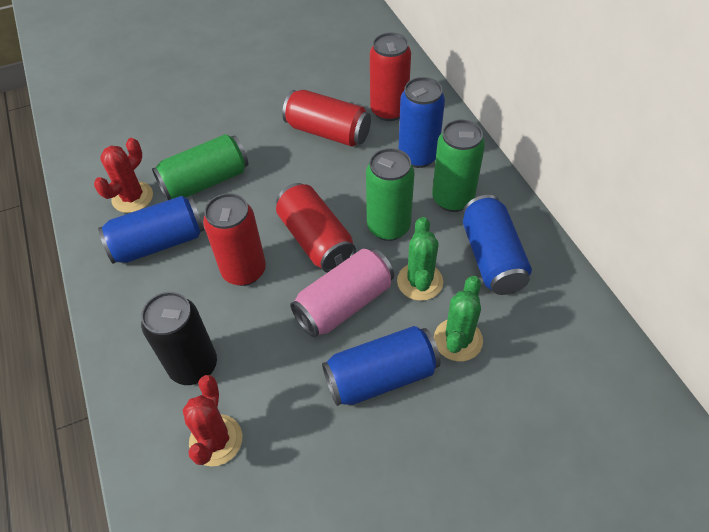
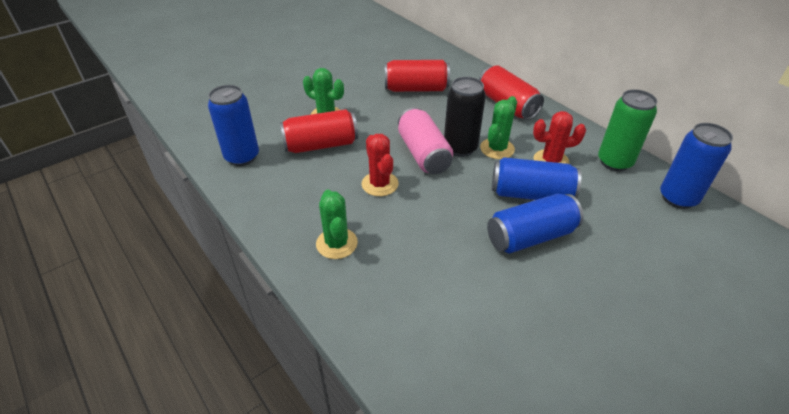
green cactus: [397,217,443,301] [434,276,483,361] = 2 -> [303,68,344,114] [316,190,358,259] [480,96,517,159] = 3
green can: [152,134,249,200] [366,148,415,241] [432,119,485,212] = 3 -> [598,89,658,171] = 1
red can: [203,193,266,286] [276,183,356,273] [282,90,371,147] [370,32,411,121] = 4 -> [280,109,358,153] [385,60,450,92] [479,65,544,120] = 3

